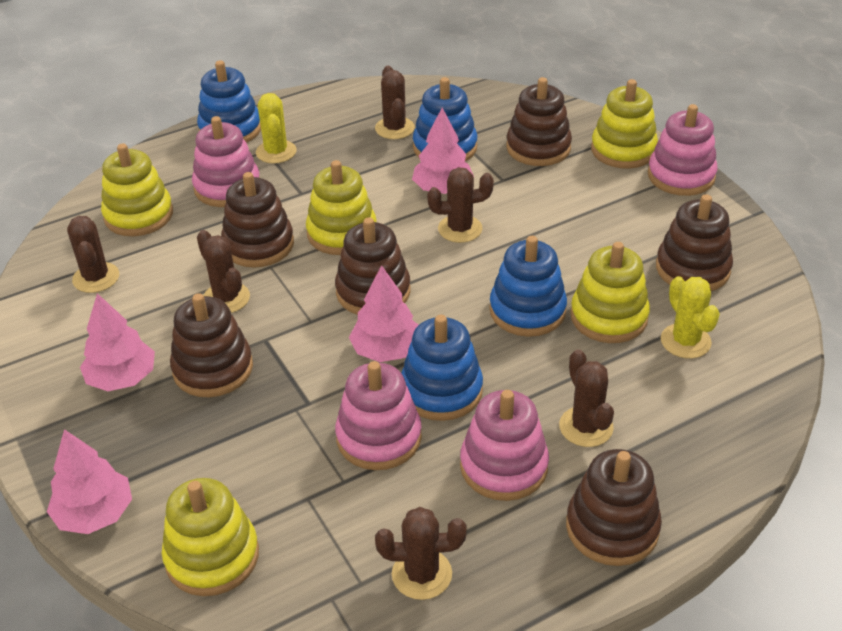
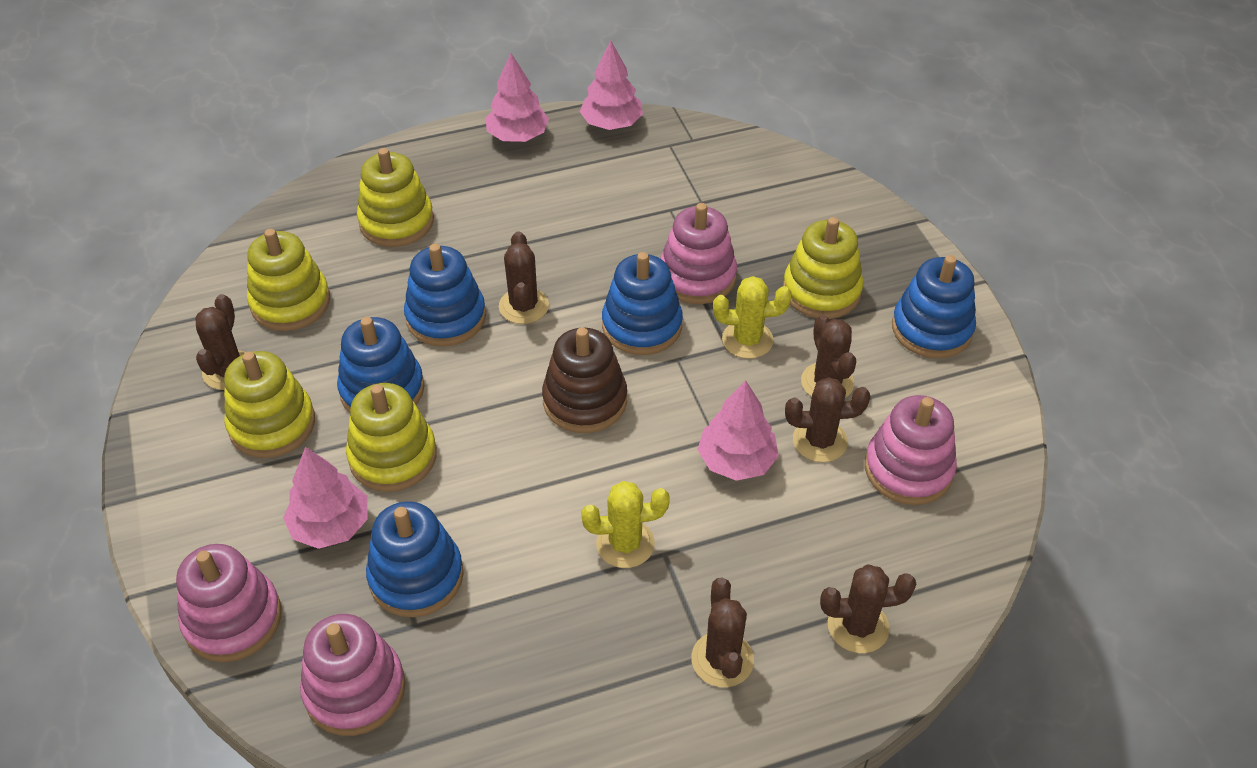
blue stacking toy: [197,60,261,143] [401,315,483,421] [413,77,477,161] [489,236,567,337] = 4 -> [337,317,424,413] [366,501,464,617] [404,244,486,346] [602,252,683,355] [892,255,976,358] = 5
brown stacking toy: [170,293,253,397] [221,172,294,268] [335,218,410,315] [506,77,572,166] [566,449,662,566] [656,194,733,291] = 6 -> [542,327,627,433] = 1

